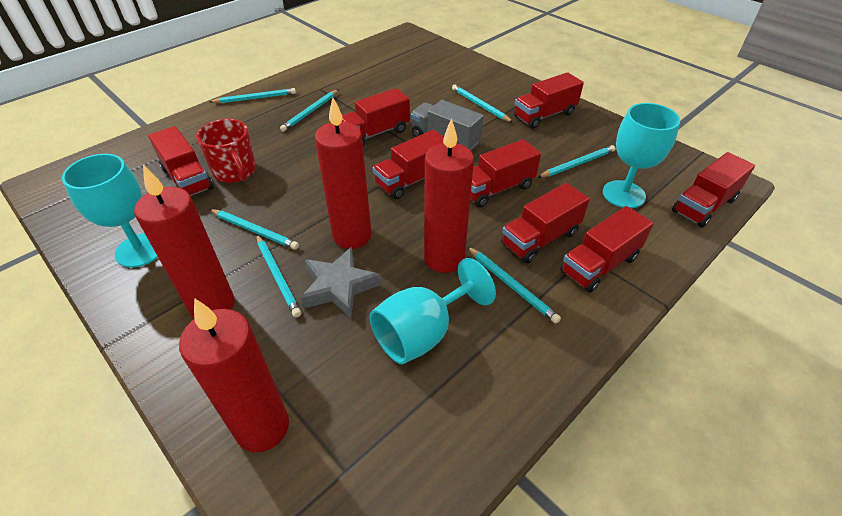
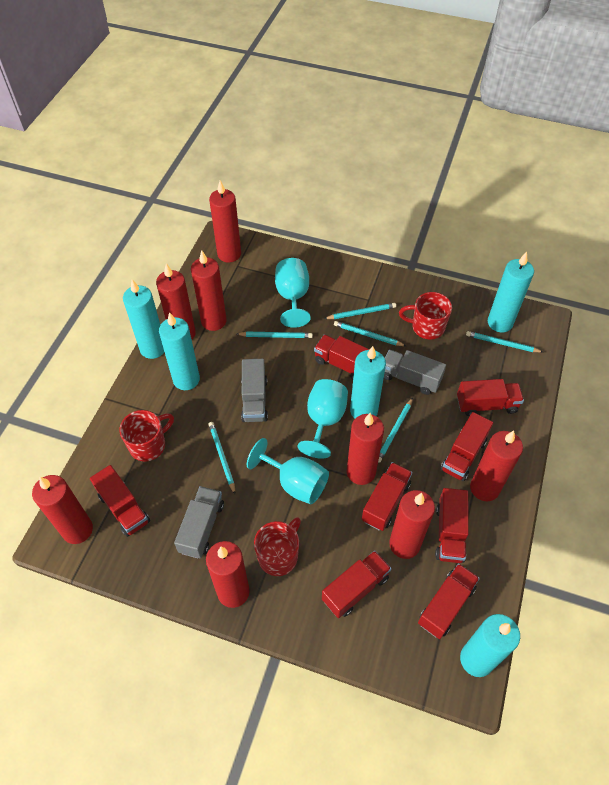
grey star: [300,247,381,318] = 1 -> none = 0
grey truck: [410,100,484,151] = 1 -> [174,486,224,558] [241,359,268,422] [384,350,446,395] = 3
red candle: [134,165,235,318] [179,298,289,452] [315,98,371,249] [424,119,474,273] = 4 -> [32,475,93,544] [156,263,196,339] [191,250,227,331] [206,541,250,608] [209,180,241,263] [347,413,384,485] [389,490,435,559] [470,431,523,501] = 8
red mug: [196,119,256,183] = 1 -> [119,410,174,462] [254,517,301,576] [399,292,452,339] = 3
turquoise candle: none = 0 -> [123,279,164,359] [159,312,200,390] [350,346,386,419] [460,614,520,677] [488,252,534,332] = 5
turquoise pencil: [209,88,296,103] [209,209,299,250] [256,235,301,318] [280,89,339,132] [452,85,513,122] [467,246,561,324] [537,145,616,178] = 7 -> [208,422,235,494] [237,332,313,338] [324,303,396,319] [334,321,406,346] [378,398,413,463] [466,331,543,352] = 6

